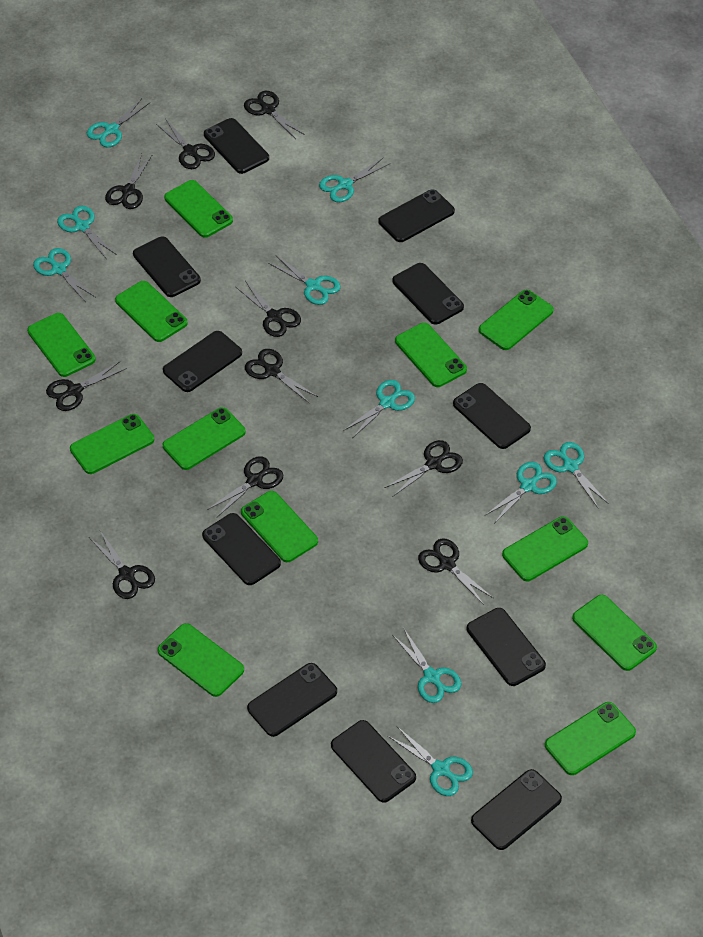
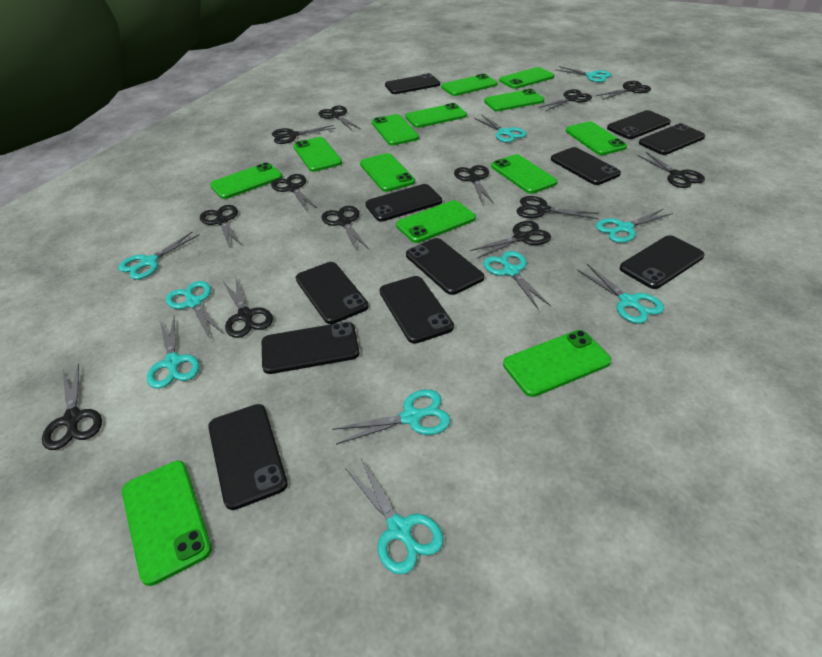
black scissors: [46,361,127,411] [89,531,155,599] [105,153,152,209] [156,118,215,169] [207,456,283,518] [236,281,301,337] [244,91,305,139] [245,349,318,403] [384,440,463,496] [418,538,493,605] = 10 -> [42,363,102,450] [200,205,242,248] [223,278,273,338] [271,174,318,211] [272,125,336,144] [318,106,361,130] [321,206,369,251] [454,165,494,205] [470,221,551,258] [517,196,599,219] [539,89,592,112] [596,81,651,100] [637,152,705,188] = 13
green phone: [27,313,96,377] [70,414,154,474] [115,281,188,342] [157,623,244,697] [163,407,246,470] [164,180,233,238] [241,491,318,562] [395,323,467,387] [479,289,554,350] [502,516,588,581] [545,702,636,775] [572,595,657,671] = 12 -> [122,461,212,586] [210,162,283,199] [293,137,342,172] [360,153,415,192] [372,114,419,145] [396,200,476,243] [405,103,467,128] [441,74,497,96] [484,89,544,111] [491,154,557,194] [499,67,554,89] [503,330,611,397] [566,121,627,155] = 13

